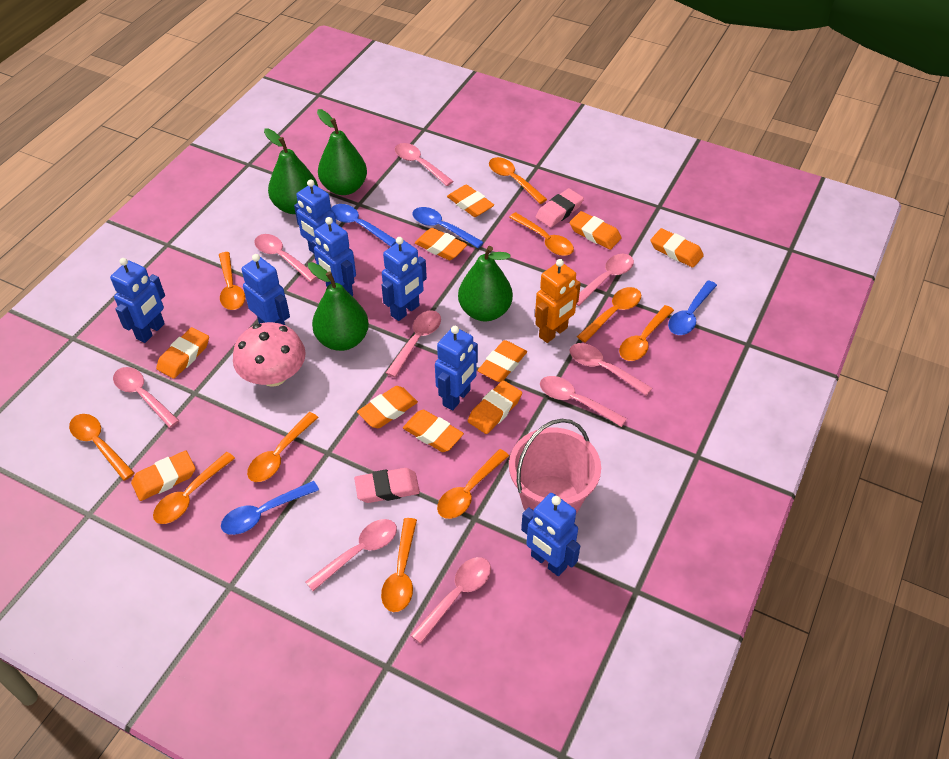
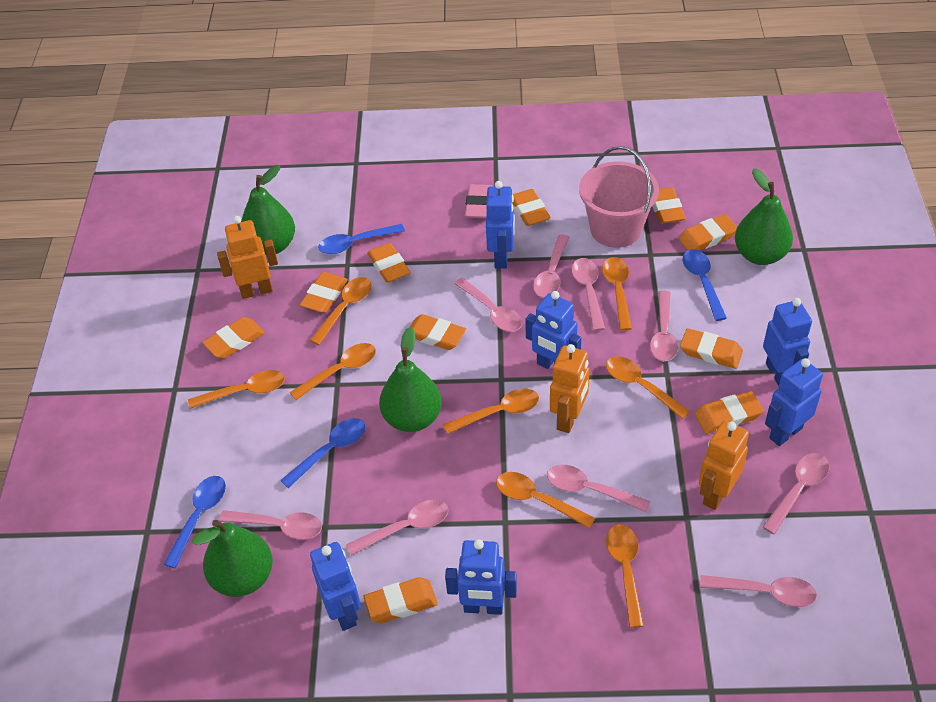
blue robot: [110,258,165,343] [241,254,290,325] [294,179,336,253] [312,217,356,296] [382,237,427,321] [435,326,478,411] [521,493,580,576] = 7 -> [310,542,361,631] [445,539,517,615] [486,181,515,269] [525,291,581,369] [763,298,812,386] [765,358,823,446] = 6
orange robot: [535,259,581,343] = 1 -> [217,216,278,299] [550,344,590,433] [699,420,749,510] = 3
orange spoon: [69,414,134,481] [153,452,235,524] [219,252,245,310] [247,412,319,482] [381,518,417,612] [437,449,509,519] [489,157,547,204] [509,212,574,256] [577,287,641,343] [619,305,674,361] = 10 -> [188,370,285,409] [289,343,376,400] [310,277,371,345] [443,389,539,434] [496,472,595,529] [602,257,632,331] [606,356,690,419] [606,524,644,628] = 8
pink eraser: [354,468,420,503] [536,188,584,228] = 2 -> [465,184,492,218] = 1
pink mushroom: [233,322,306,387] = 1 -> none = 0

